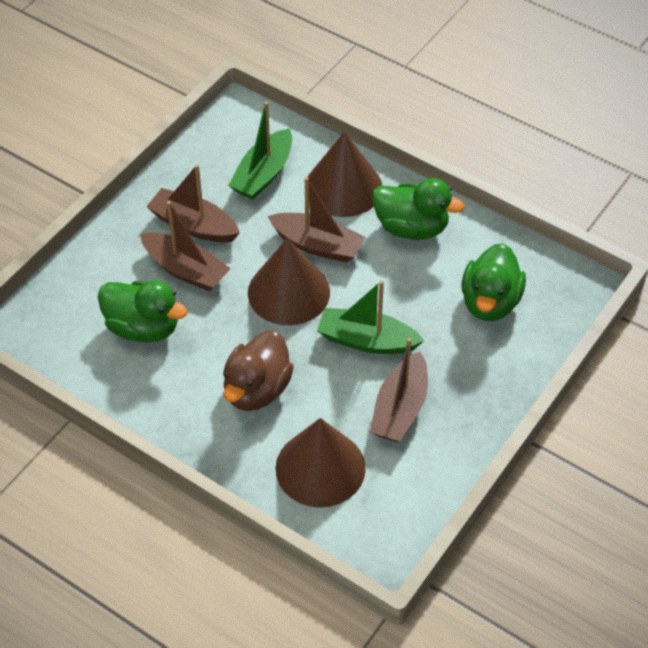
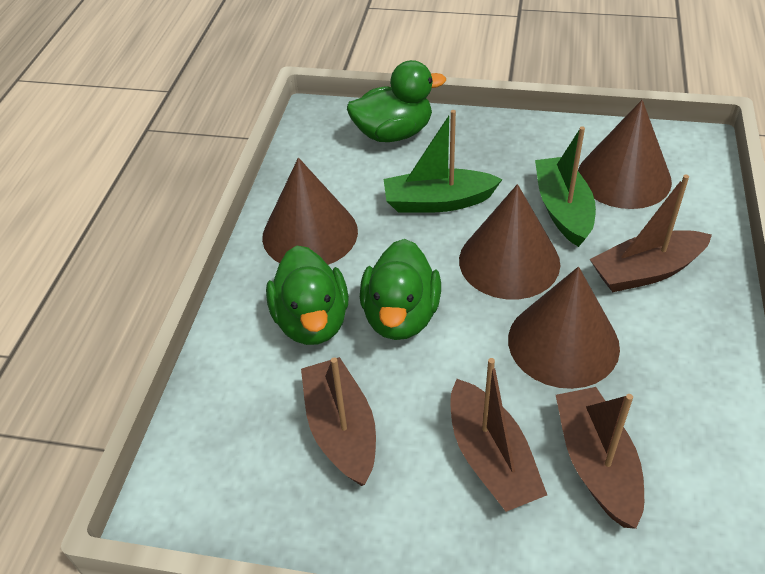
brown cone: [248,238,330,325] [275,418,366,508] [308,132,382,217] = 3 -> [262,158,358,265] [459,184,560,299] [508,267,620,389] [578,100,672,209] = 4
brown duck: [223,331,294,411] = 1 -> none = 0

